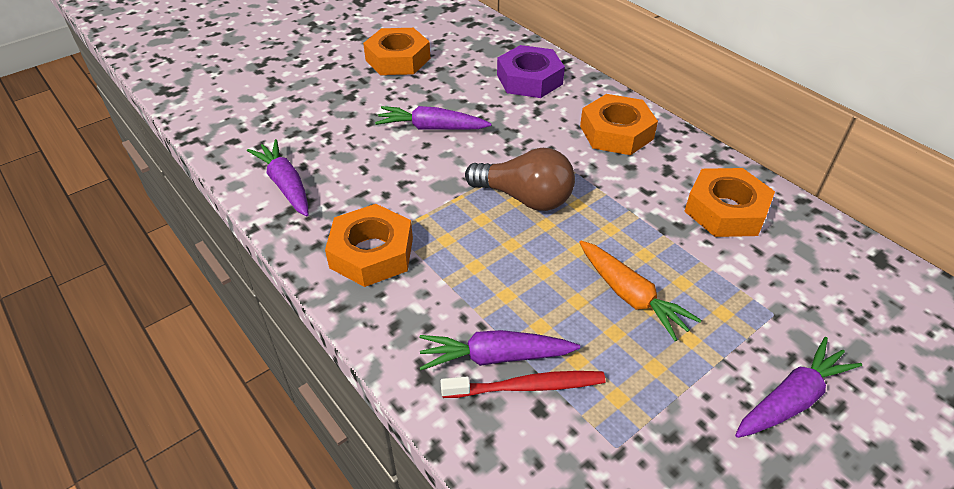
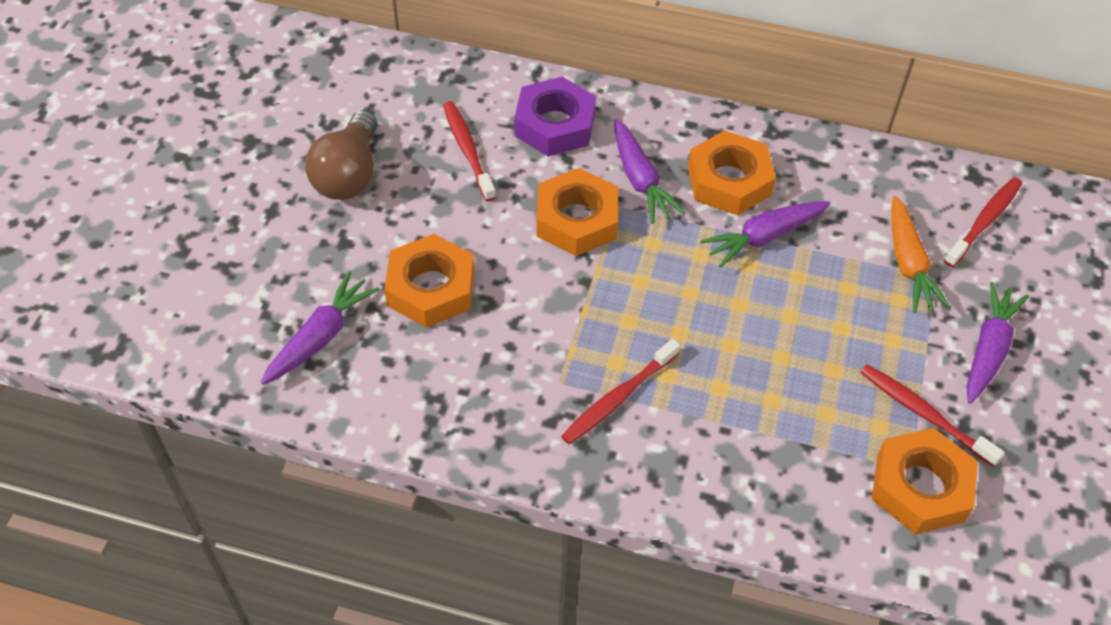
red toothbrush: [441,371,606,398] = 1 -> [443,101,496,201] [561,339,680,444] [860,364,1004,466] [944,177,1023,267] = 4

